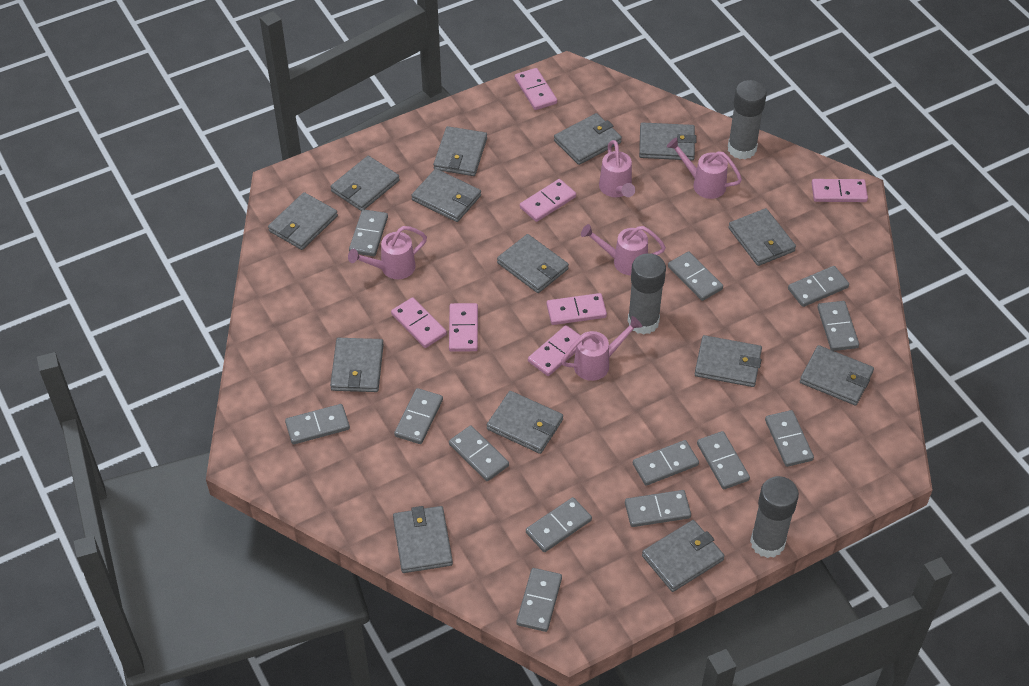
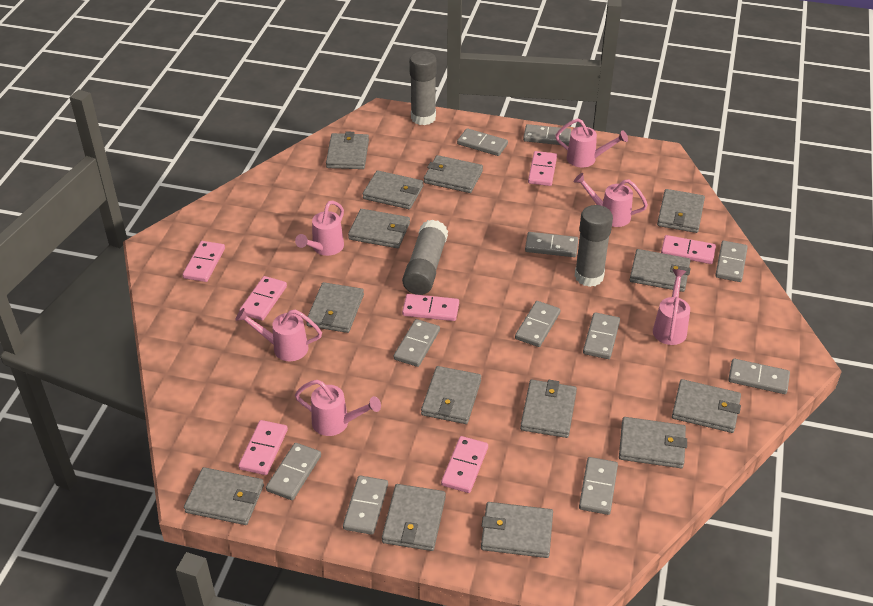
grey domino: [285,404,350,444] [349,209,388,256] [394,388,443,444] [449,425,509,481] [517,568,562,632] [526,497,592,552] [625,490,691,527] [633,440,699,486] [668,251,723,301] [697,431,750,489] [765,410,814,467] [788,266,849,307] [817,301,859,351] = 13 -> [266,443,321,500] [343,475,388,535] [394,319,440,367] [457,128,508,156] [515,301,560,347] [523,124,571,146] [525,232,578,257] [579,457,618,515] [583,312,620,359] [715,241,748,282] [728,359,790,394] = 11
pink watering can: [348,226,427,279] [561,316,642,381] [581,224,666,275] [599,140,635,197] [667,138,742,199] = 5 -> [236,308,322,361] [295,201,344,256] [295,380,381,436] [555,119,628,168] [574,173,648,227] [653,269,690,345] = 6

